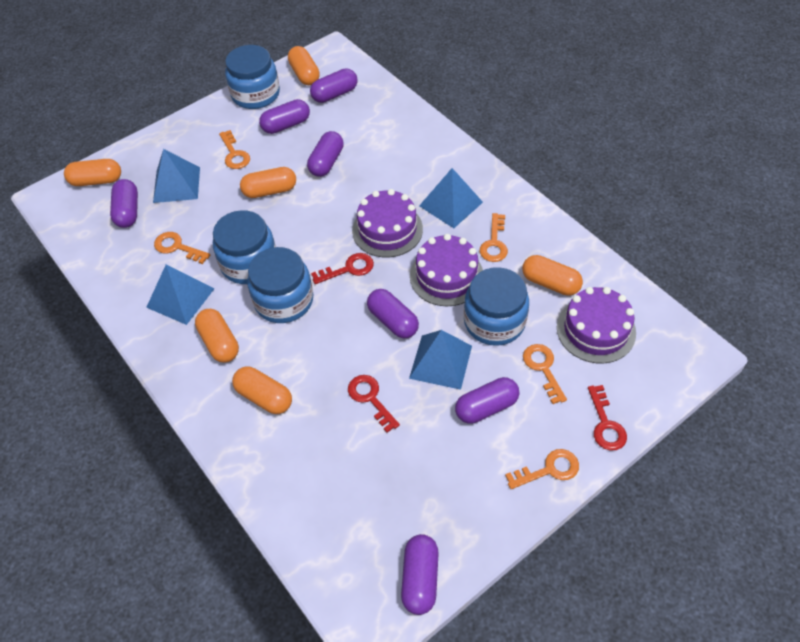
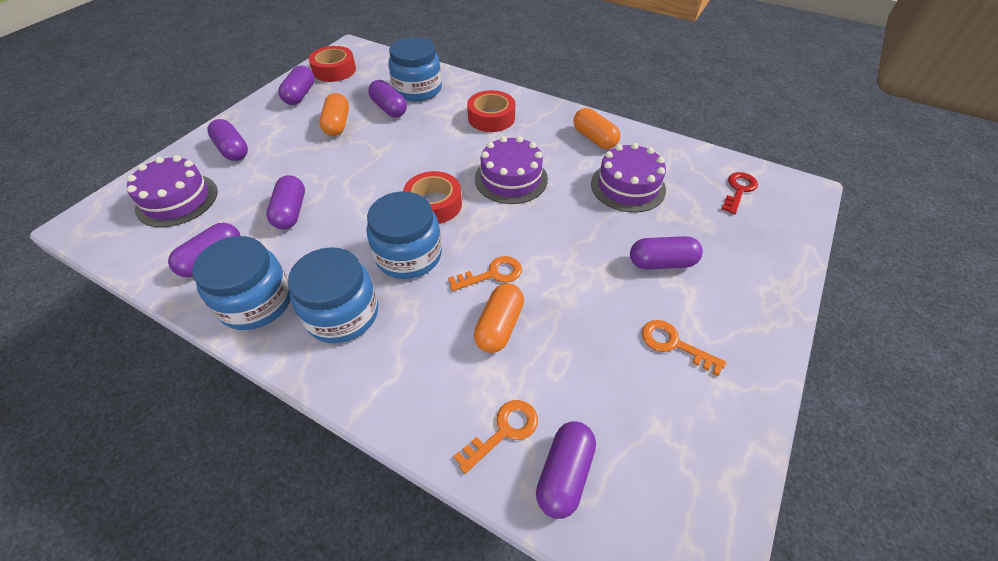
blue pyramid: [146,265,215,325] [153,149,200,203] [409,330,472,390] [419,168,483,228] = 4 -> none = 0
orange capsule: [64,159,121,186] [195,309,239,363] [232,367,292,414] [240,167,296,198] [288,46,320,85] [522,255,583,296] = 6 -> [319,93,349,136] [474,283,524,353] [573,108,620,149] = 3
orange key: [154,232,210,264] [219,130,250,169] [480,213,508,262] [505,449,579,489] [523,344,567,404] = 5 -> [448,256,522,291] [454,400,538,474] [642,320,726,376] = 3
red key: [311,253,374,284] [348,375,400,433] [588,385,627,450] = 3 -> [721,172,758,214] = 1
red tape: none = 0 -> [309,46,356,82] [403,171,462,224] [467,90,515,132] = 3

